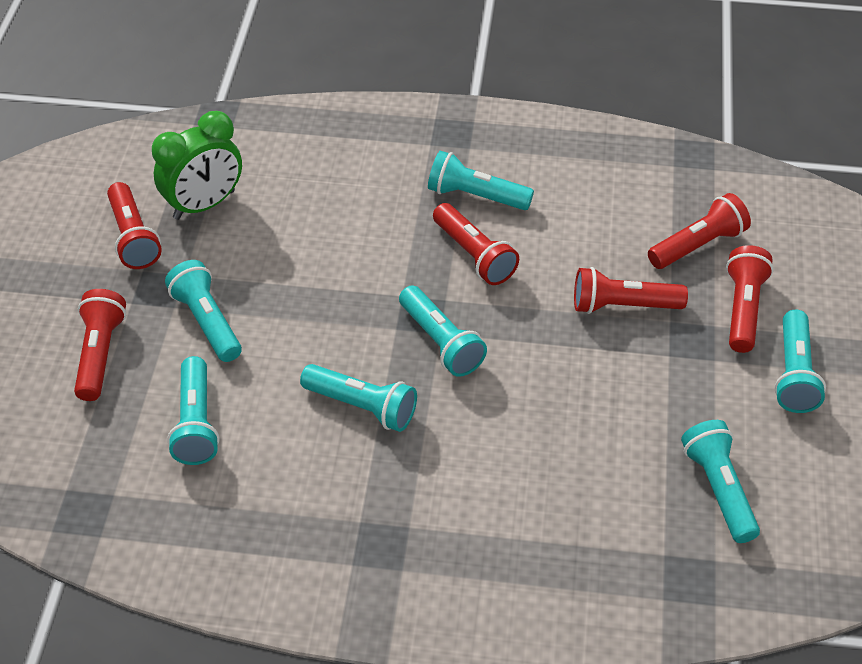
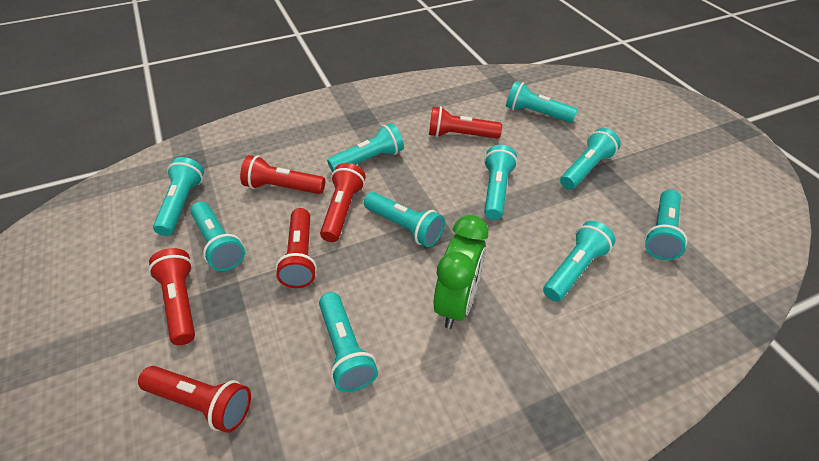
turquoise flashlight: [165,260,242,362] [167,356,219,465] [300,364,417,432] [399,286,487,377] [428,151,534,210] [681,420,760,543] [774,310,826,413] = 7 -> [153,157,204,236] [190,202,245,271] [319,292,378,392] [327,123,404,172] [364,192,445,247] [484,145,518,220] [506,81,578,123] [543,221,616,302] [560,128,621,190] [644,189,687,260] = 10

